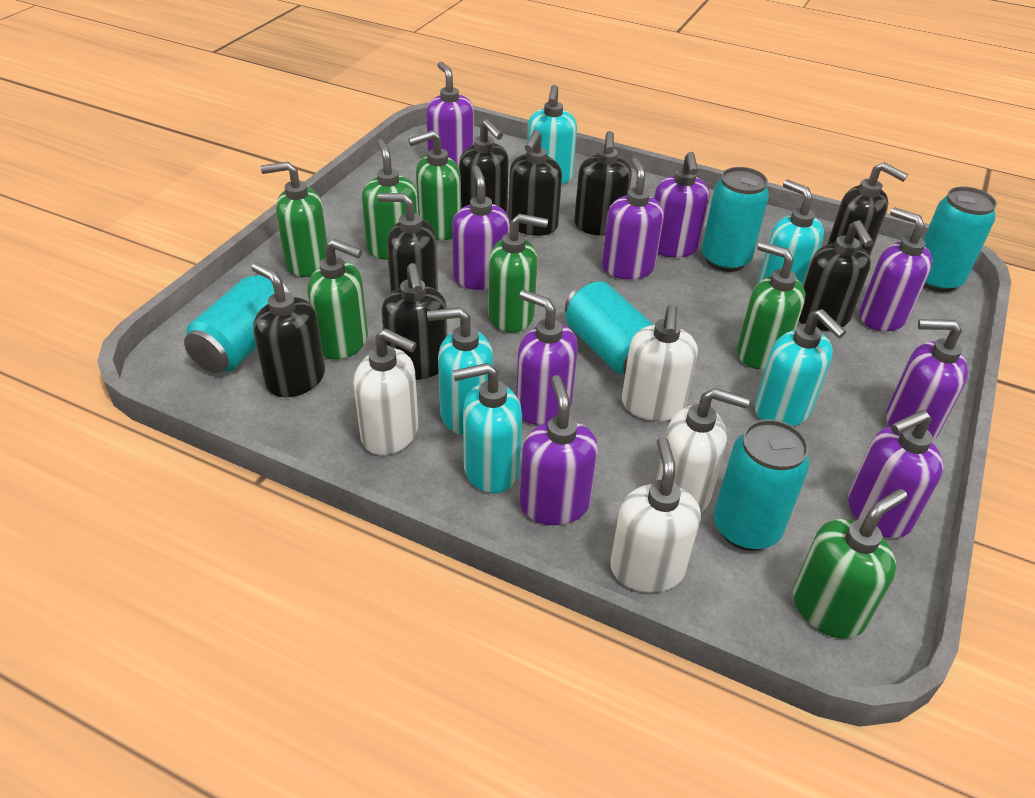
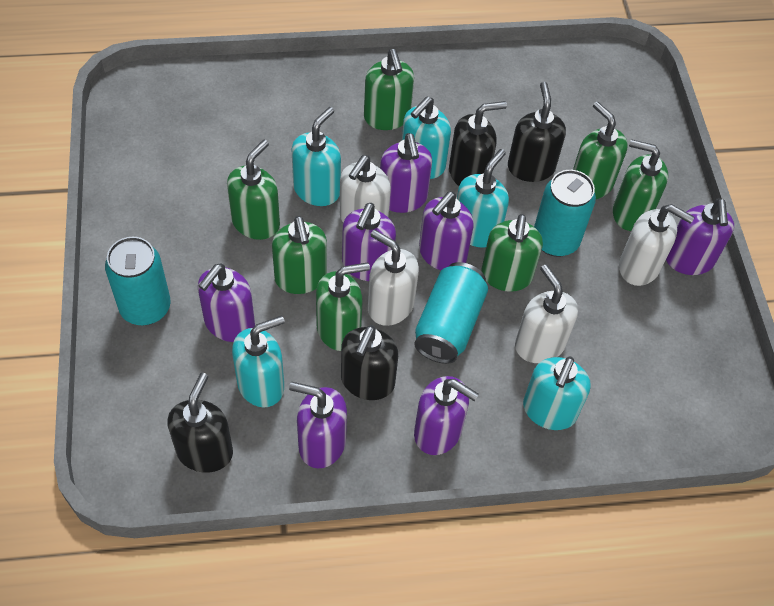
black soap dispenser: [252,263,325,397] [377,193,438,292] [382,263,447,380] [459,119,509,212] [508,130,562,236] [574,131,632,236] [799,220,873,331] [827,162,908,257] = 8 -> [167,373,233,473] [341,325,398,400] [449,101,507,186] [508,82,566,182] = 4
purple soap dispenser: [426,62,474,168] [452,166,510,290] [516,290,578,425] [520,375,598,525] [602,158,664,279] [654,152,709,258] [848,410,943,538] [859,207,933,331] [886,319,968,441] = 9 -> [198,264,255,342] [289,382,347,468] [342,203,396,281] [380,133,432,213] [414,376,479,455] [419,192,474,270] [666,198,734,275] = 7
turquoise can: [184,273,290,373] [565,281,653,375] [702,167,769,272] [714,419,810,551] [923,187,997,292] = 5 -> [105,237,171,325] [414,262,488,364] [534,170,596,257] = 3

